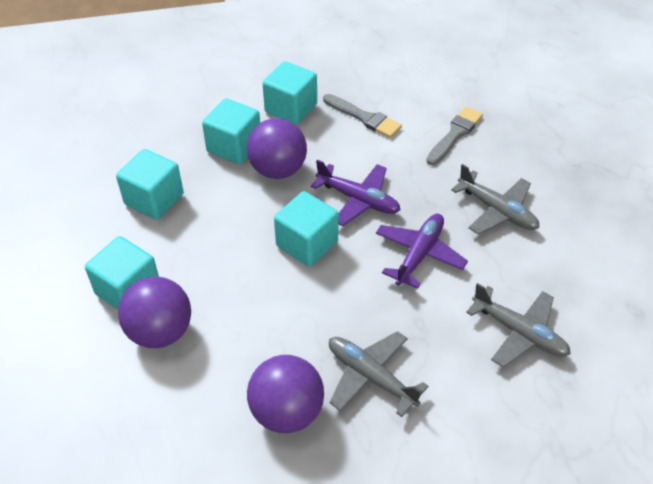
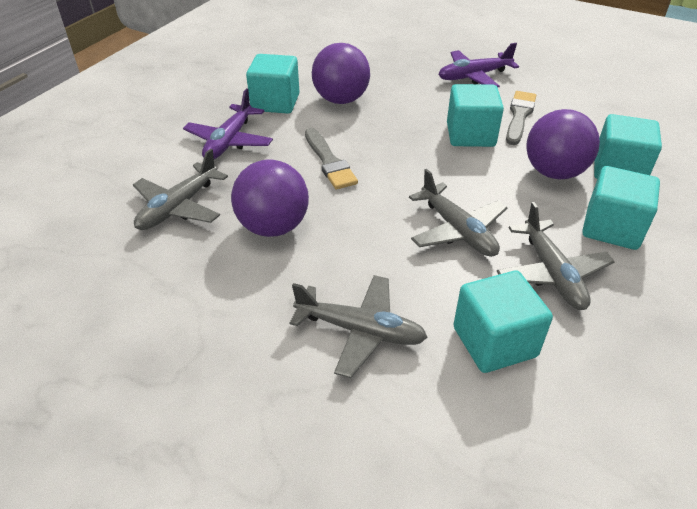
grey plane: [329,331,429,417] [451,164,539,234] [466,283,571,367] = 3 -> [133,149,228,230] [290,275,428,378] [409,169,508,257] [497,202,615,310] = 4

